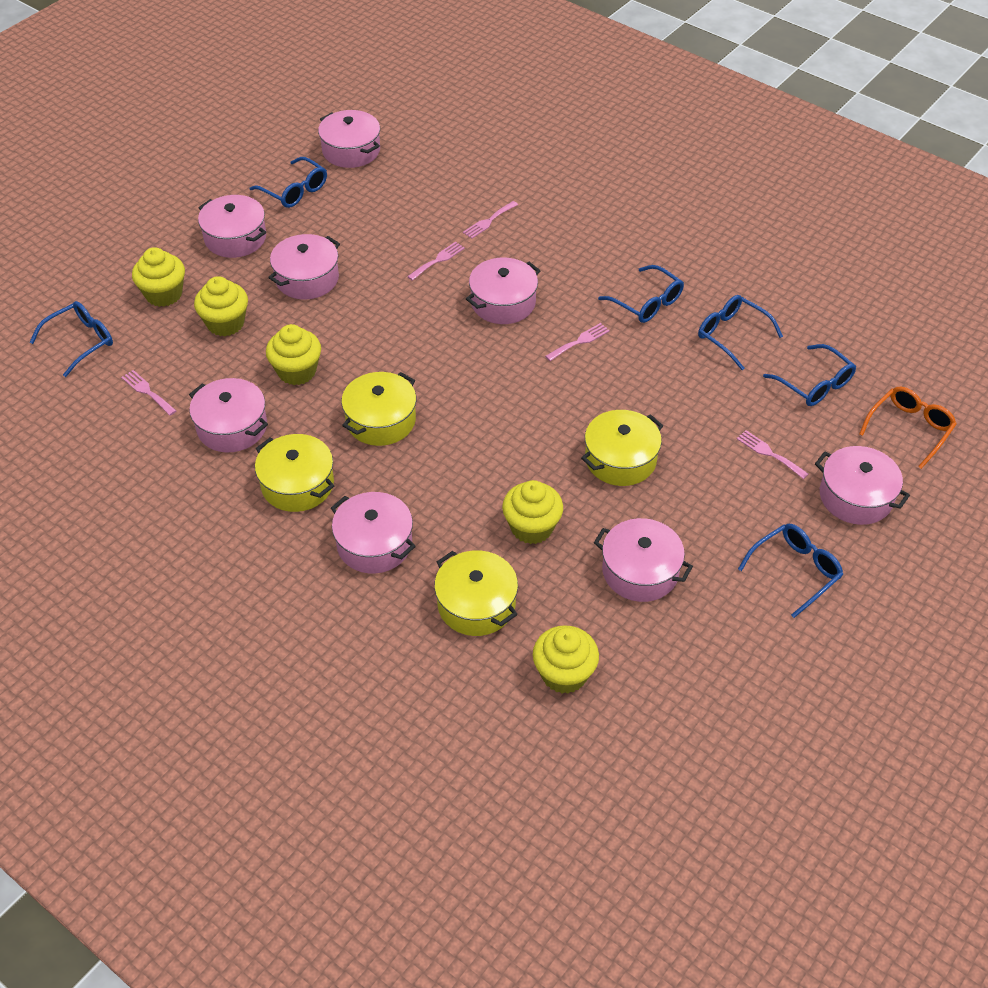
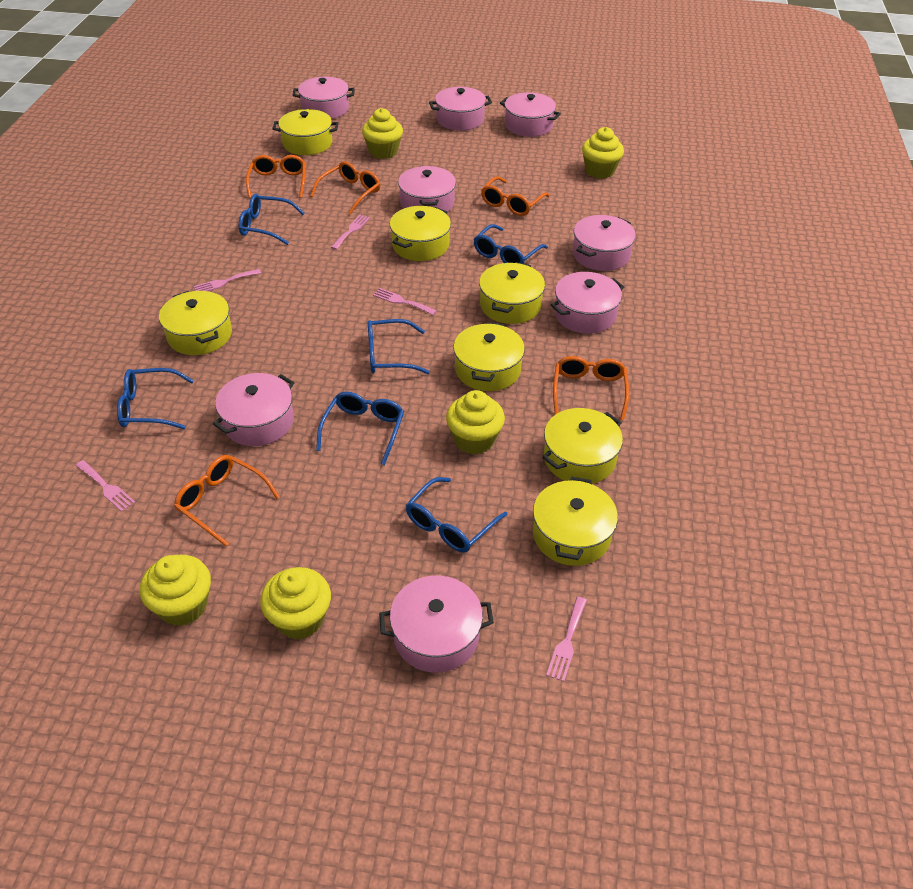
orange glasses: [859,386,957,469] = 1 -> [174,455,280,547] [246,155,306,199] [310,161,380,215] [481,176,550,216] [553,356,629,420] = 5
yellow pot: [255,434,334,512] [341,372,416,446] [434,550,518,636] [581,410,663,486] = 4 -> [159,291,232,355] [272,109,338,155] [390,206,451,261] [453,322,525,391] [479,262,545,324] [533,476,618,566] [542,408,623,484] = 7

